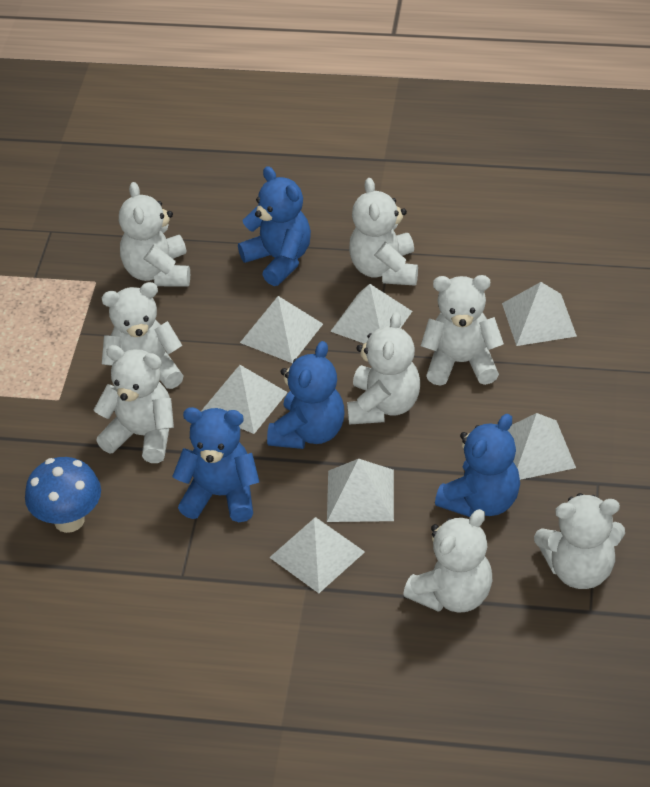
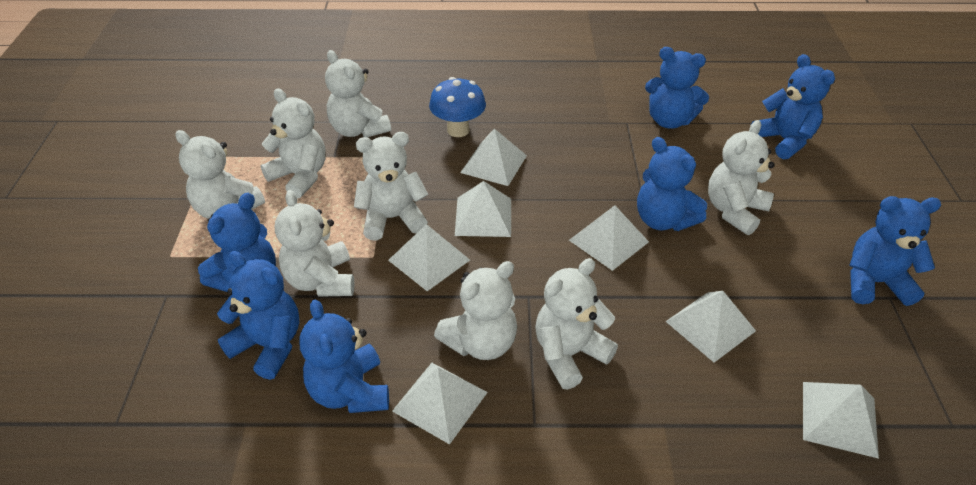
blue teddy bear: [172,407,260,522] [238,166,311,286] [267,341,344,449] [435,414,520,517] = 4 -> [198,193,276,292] [217,251,299,380] [299,299,389,413] [637,137,707,231] [645,47,709,129] [751,54,835,159] [850,196,941,306] = 7

